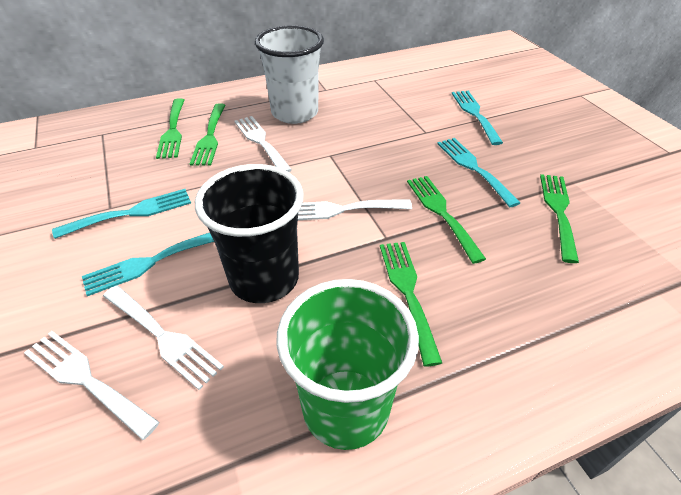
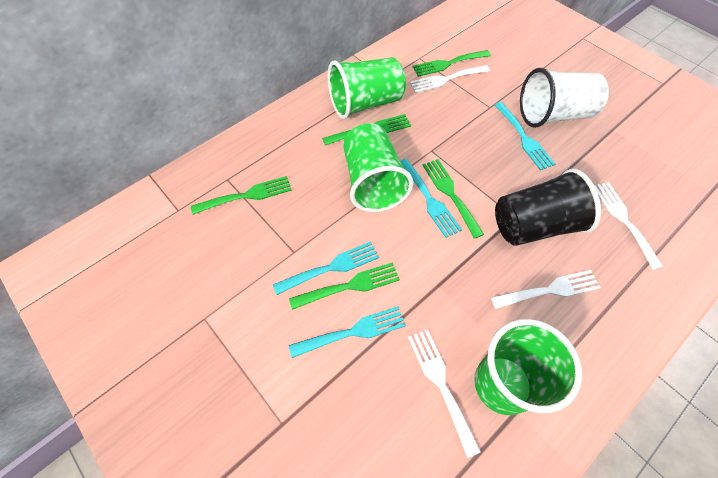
green cup: [276,279,419,450] = 1 -> [328,57,406,119] [343,123,414,212] [474,319,582,415] = 3

